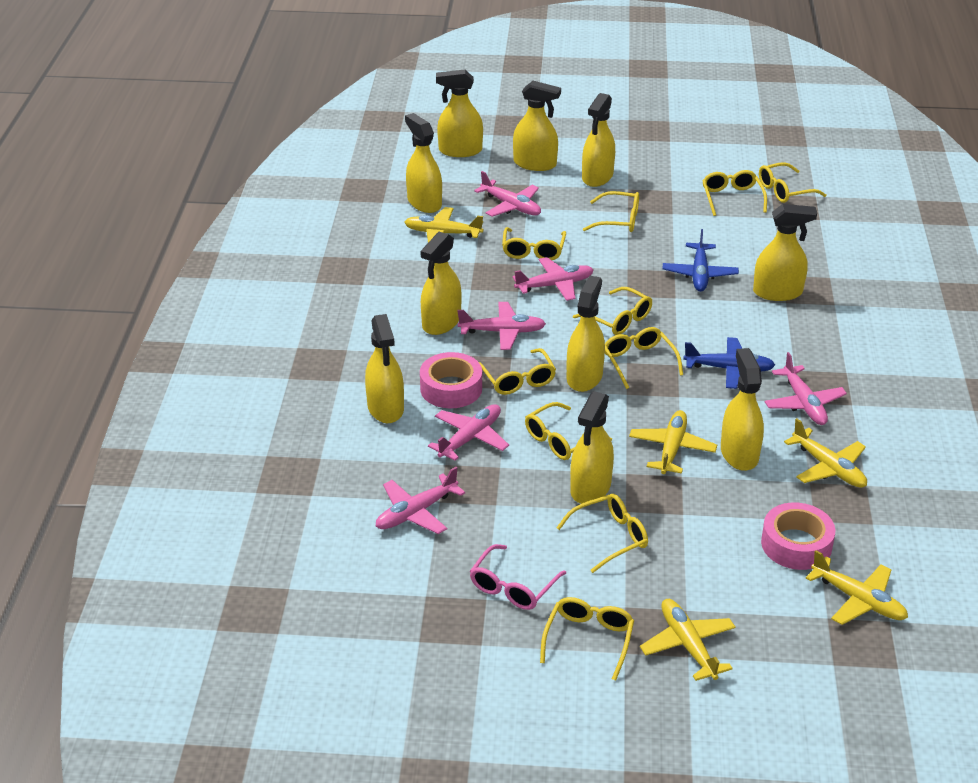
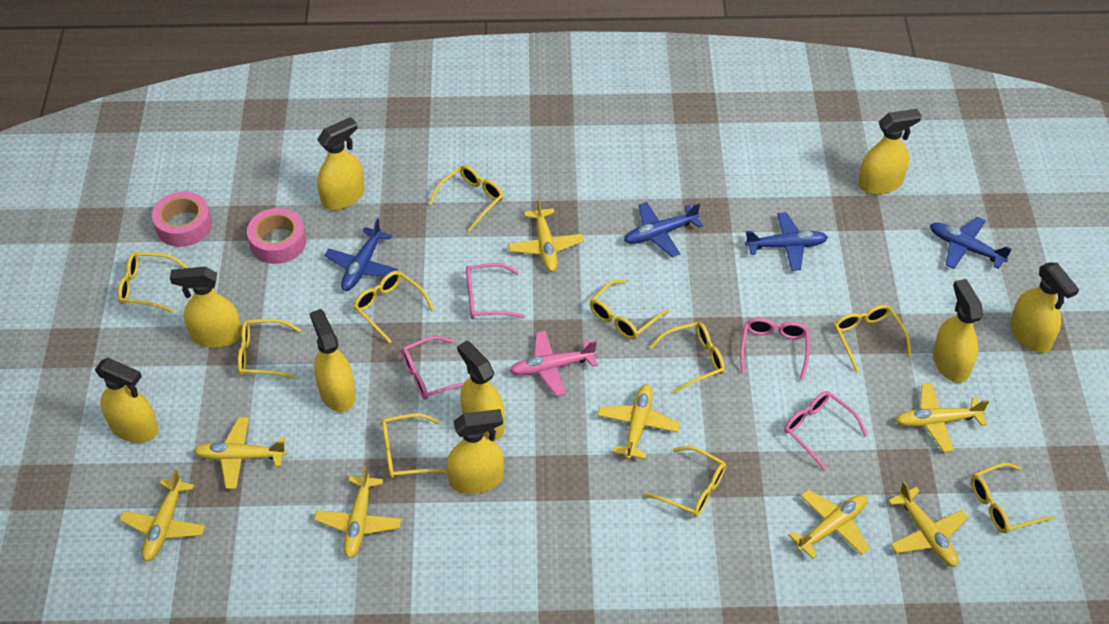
blue plane: [663,229,739,292] [683,337,775,389] = 2 -> [324,218,398,291] [624,202,703,257] [745,212,828,271] [930,217,1012,269] = 4
pink glasses: [470,544,566,610] = 1 -> [401,336,465,400] [466,263,525,319] [740,318,809,381] [784,391,867,471] = 4
pink plane: [376,467,465,534] [428,404,509,461] [457,302,546,350] [474,171,541,217] [512,257,594,301] [765,352,847,425] = 6 -> [510,331,597,396] = 1
yellow plane: [404,207,483,242] [629,410,717,474] [640,599,736,681] [784,418,867,488] [806,550,908,625] = 5 -> [119,469,205,562] [194,417,287,489] [314,465,402,558] [508,198,584,272] [597,384,680,460] [788,490,870,559] [888,481,968,567] [895,383,989,452] = 8
yellow spray bottle: [365,314,404,423] [405,113,442,213] [420,232,461,335] [436,69,483,157] [513,81,561,171] [567,275,605,392] [570,391,614,504] [582,93,615,187] [721,348,764,471] [753,204,817,301] = 10 -> [95,358,159,443] [170,267,242,348] [310,309,356,412] [317,117,365,210] [447,409,504,494] [457,341,505,441] [858,109,922,194] [933,279,983,383] [1010,262,1079,353] = 9

